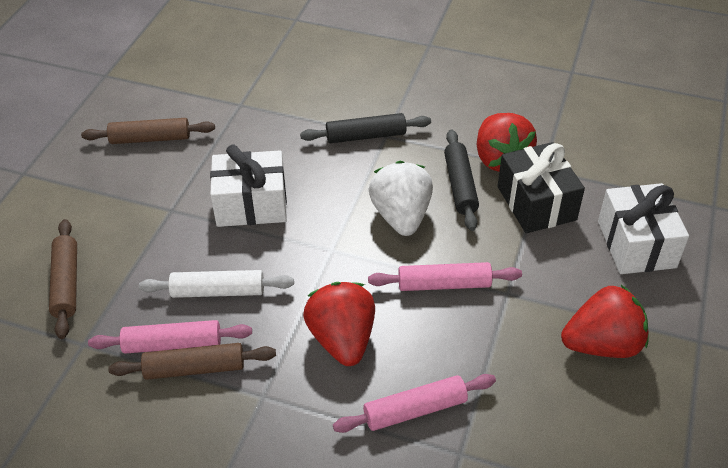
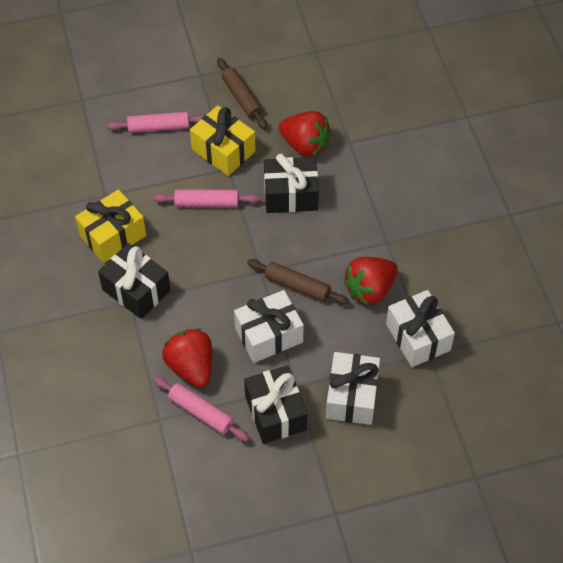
black gift: [497,142,585,233] = 1 -> [98,243,171,319] [244,365,307,444] [264,154,319,213] = 3
black rolling pin: [300,113,431,143] [444,129,479,231] = 2 -> none = 0
brown rolling pin: [49,219,77,339] [81,118,215,144] [108,343,276,380] = 3 -> [217,58,267,129] [247,259,349,305] = 2
white gift: [210,144,287,227] [598,183,689,274] = 2 -> [234,290,304,363] [326,352,380,425] [386,290,455,367] = 3
white rolling pin: [139,270,294,298] = 1 -> none = 0
white strawberry: [369,161,433,236] = 1 -> none = 0
yellow gift: none = 0 -> [75,189,146,263] [190,105,256,176] = 2

